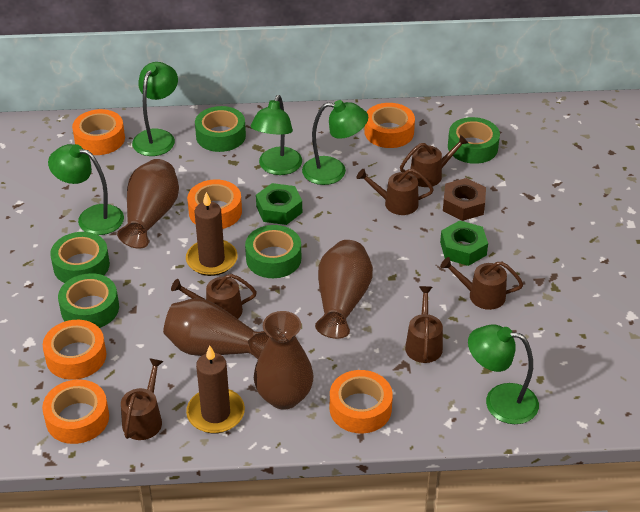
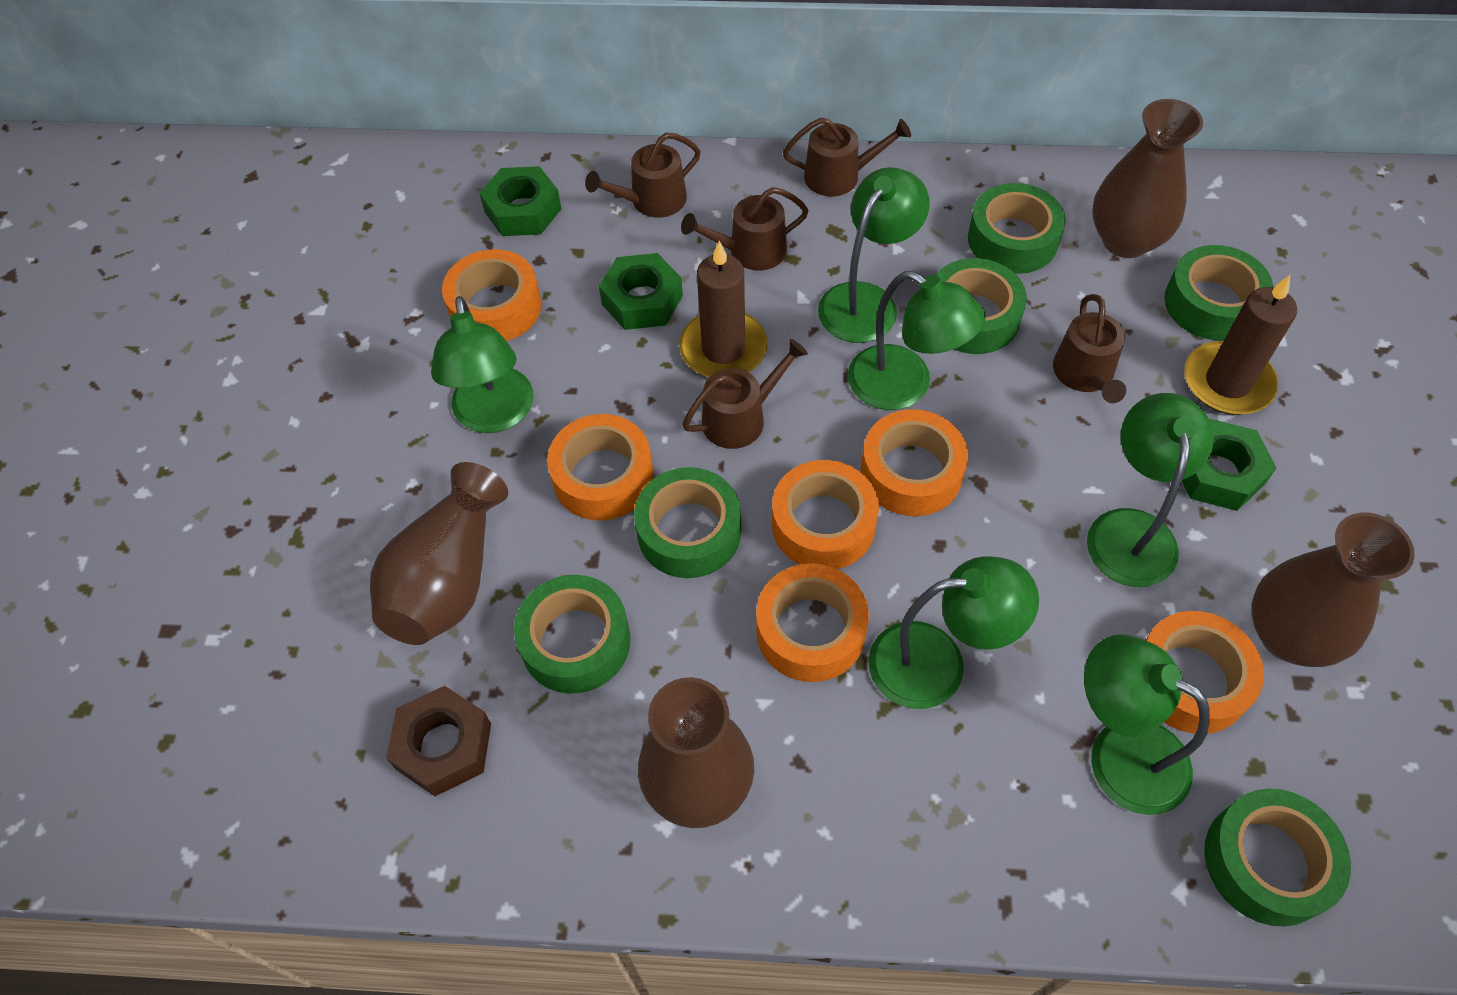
brown watering can: [121,358,164,440] [171,274,257,319] [357,169,434,215] [400,135,468,187] [405,286,443,363] [440,257,523,310] = 6 -> [585,133,701,218] [681,187,809,271] [682,339,808,449] [783,118,911,197] [1053,294,1126,403] = 5
green lamp: [48,144,124,235] [132,62,178,156] [251,95,302,175] [302,100,368,185] [468,325,539,424] = 5 -> [431,296,533,433] [818,167,930,343] [848,271,986,410] [869,556,1039,709] [1084,634,1210,815] [1087,393,1214,587] = 6
green nut: [256,183,302,225] [440,220,488,266] = 2 -> [479,166,562,236] [599,253,683,330] [1182,419,1276,511] = 3
green tape: [50,232,110,283] [58,273,119,328] [195,106,246,152] [245,225,301,278] [448,117,500,164] = 5 -> [514,575,630,694] [634,467,741,578] [936,258,1027,354] [968,183,1066,274] [1164,245,1273,341] [1204,789,1351,927] = 6

